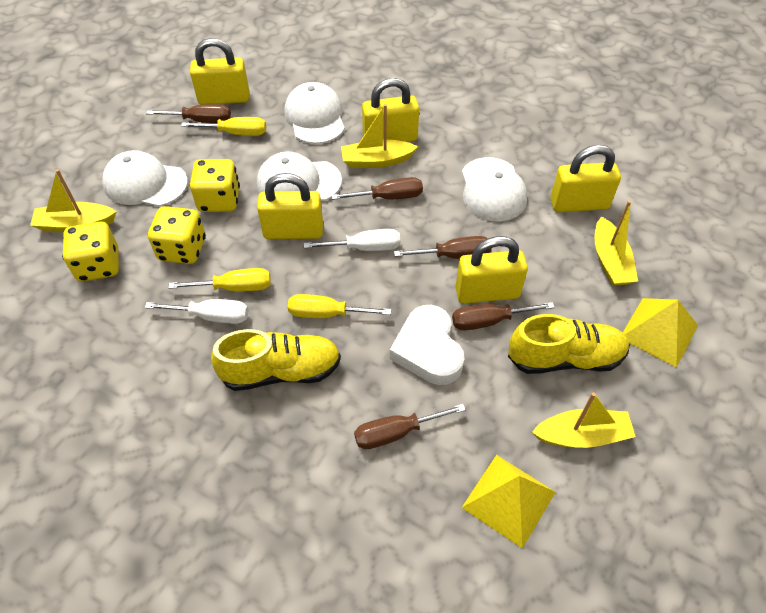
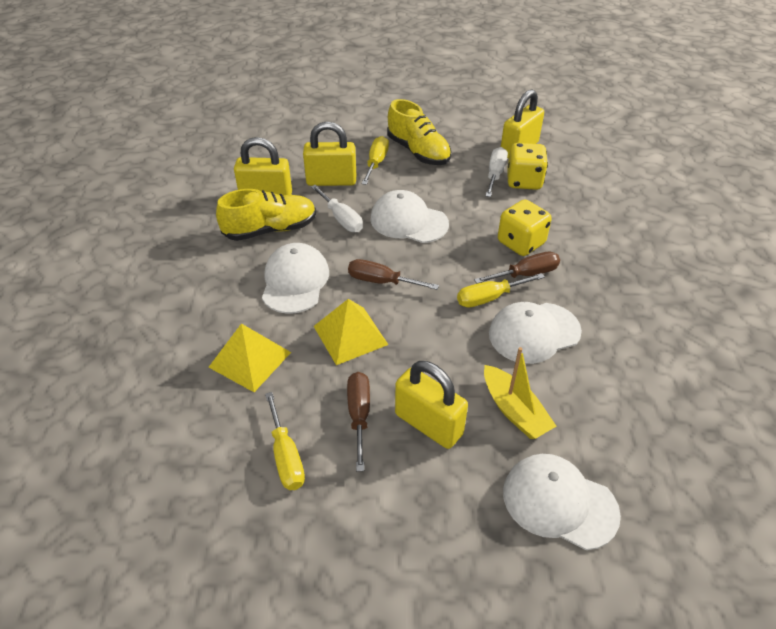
brown screwdriver: [146,104,231,123] [332,177,423,200] [354,404,466,449] [394,236,492,259] [452,302,555,330] = 5 -> [347,372,370,471] [348,259,439,290] [474,252,560,284] = 3
white heart: [390,305,464,385] = 1 -> none = 0
yellow boat: [30,169,117,232] [341,104,418,168] [532,392,636,448] [595,200,638,286] = 4 -> [484,347,556,439] = 1
yellow dice: [62,222,119,282] [148,206,206,264] [190,159,240,212] = 3 -> [498,199,552,256] [507,143,548,190] = 2
yellow padlock: [190,38,249,105] [257,173,323,239] [362,78,419,142] [456,236,528,304] [550,145,621,213] = 5 -> [234,137,292,196] [303,122,356,186] [395,361,468,449] [501,89,544,159] = 4

